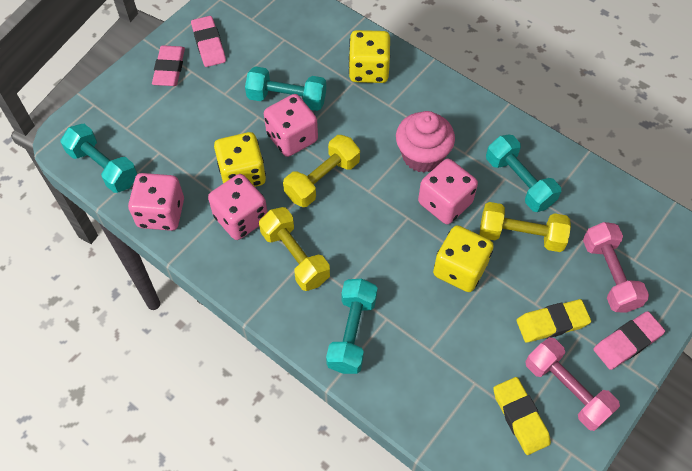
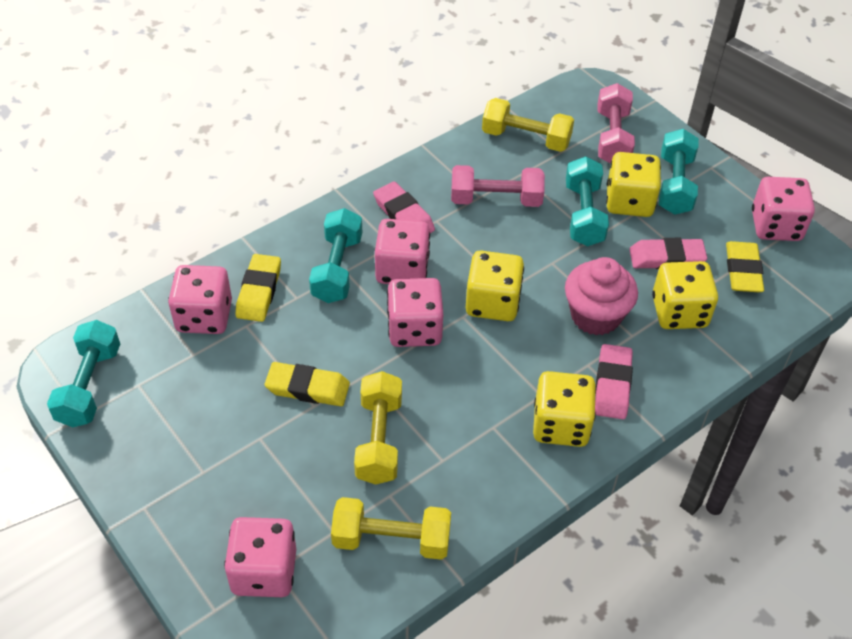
pink dice: [128,173,184,231] [208,174,267,240] [264,94,318,157] [418,159,478,224] = 4 -> [168,265,232,334] [224,517,296,597] [375,219,430,284] [387,278,443,347] [752,177,815,241] = 5
yellow dice: [214,132,266,187] [349,30,390,83] [433,225,494,292] = 3 -> [466,251,524,321] [533,371,596,447] [606,152,661,217] [652,261,718,329] = 4
yellow eraser: [493,377,551,455] [516,299,591,343] = 2 -> [235,254,281,322] [265,362,350,406] [726,241,764,292] = 3

